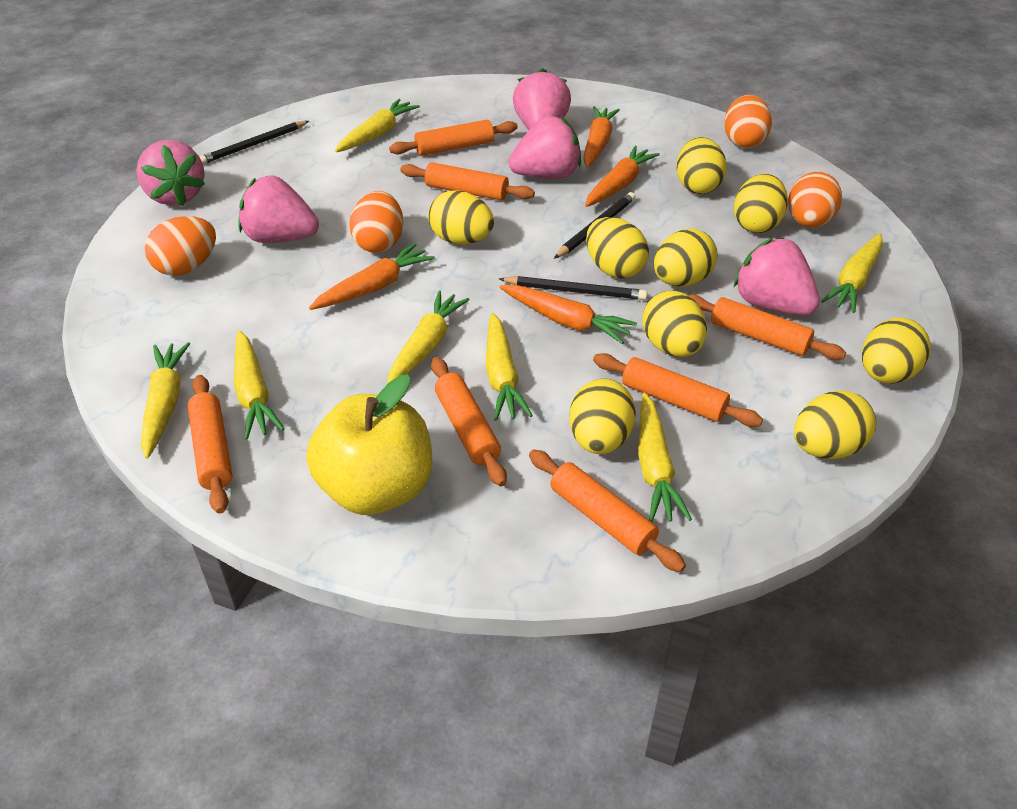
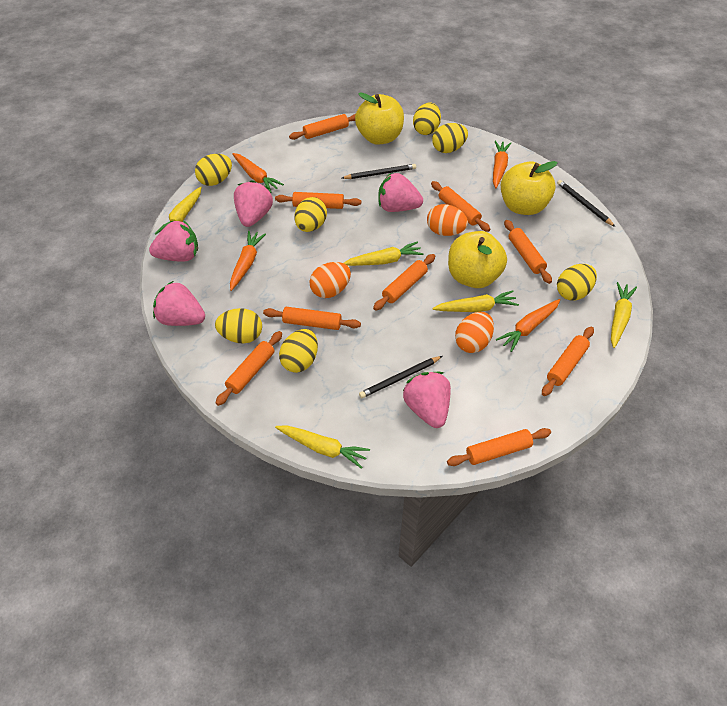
orange egg: [145,216,216,276] [349,191,403,253] [724,95,772,148] [788,172,842,228] = 4 -> [309,262,351,298] [427,204,468,236] [455,312,494,353] = 3
orange rolling pin: [188,375,233,514] [389,120,518,156] [400,162,535,201] [431,357,507,487] [529,450,686,572] [593,353,763,427] [688,294,846,360] = 7 -> [216,331,282,406] [263,307,361,330] [275,192,361,209] [289,114,355,140] [373,254,435,311] [431,181,490,232] [447,428,551,466] [504,220,552,284] [542,327,594,396] = 9
yellow apple: [306,375,432,515] = 1 -> [355,92,404,145] [448,231,507,288] [501,161,558,215] = 3
yellow carrot: [141,342,190,459] [234,330,285,440] [335,99,420,152] [387,291,470,384] [486,313,533,421] [638,393,692,522] [821,233,883,313] = 7 -> [155,186,202,235] [275,425,370,469] [344,242,423,266] [432,290,519,312] [611,282,637,348] = 5
yellow egg: [428,190,494,244] [569,379,636,454] [586,217,649,279] [642,291,707,357] [654,229,717,287] [676,137,727,194] [734,174,788,233] [794,391,876,459] [862,318,931,384] = 9 -> [195,154,232,186] [215,308,262,344] [279,329,318,373] [294,197,327,232] [413,102,441,135] [432,123,468,153] [557,264,597,301] = 7

